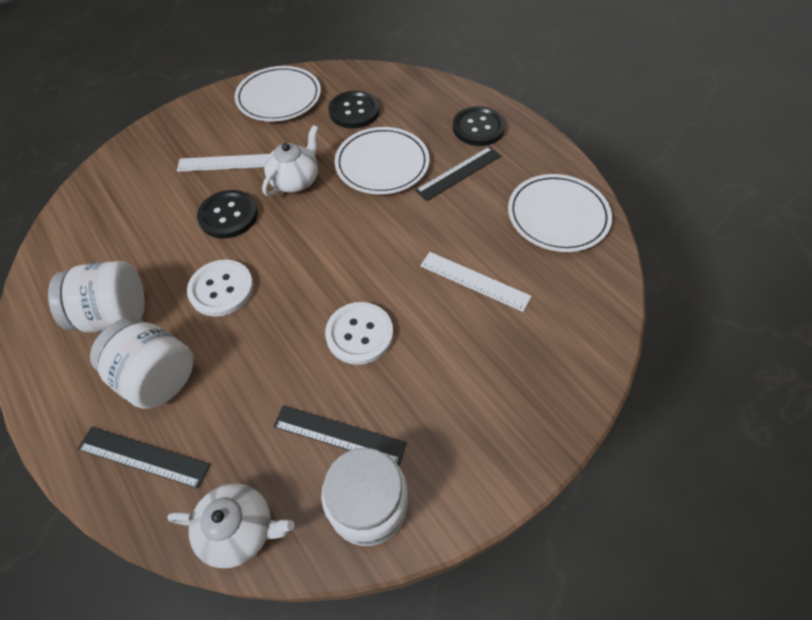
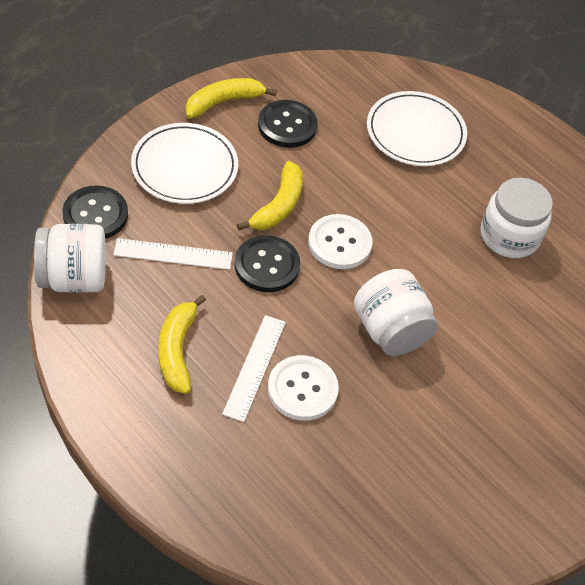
black ruler: [78,427,210,489] [273,405,407,466] [415,146,501,201] = 3 -> none = 0
white plate: [234,66,321,122] [335,127,429,195] [508,174,612,252] = 3 -> [131,123,238,204] [367,91,467,166] = 2
white teapot: [167,483,294,568] [262,125,319,196] = 2 -> none = 0
yellow banana: none = 0 -> [159,295,206,394] [186,78,277,119] [237,161,303,230] = 3

